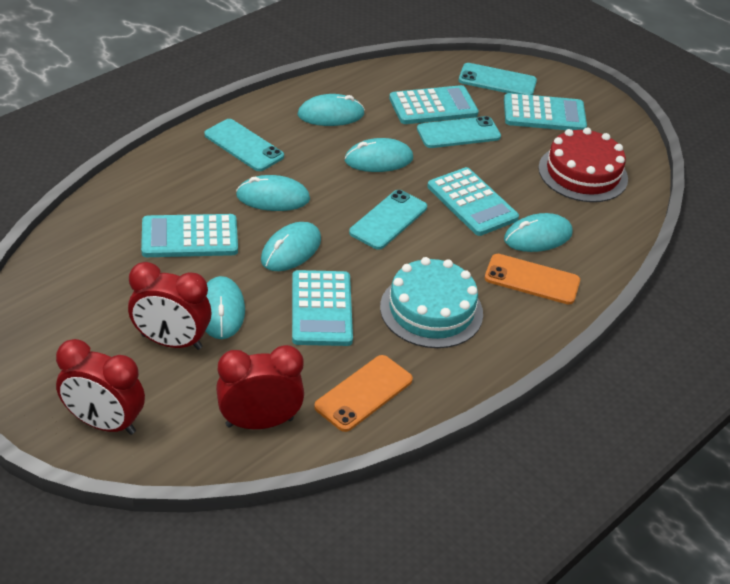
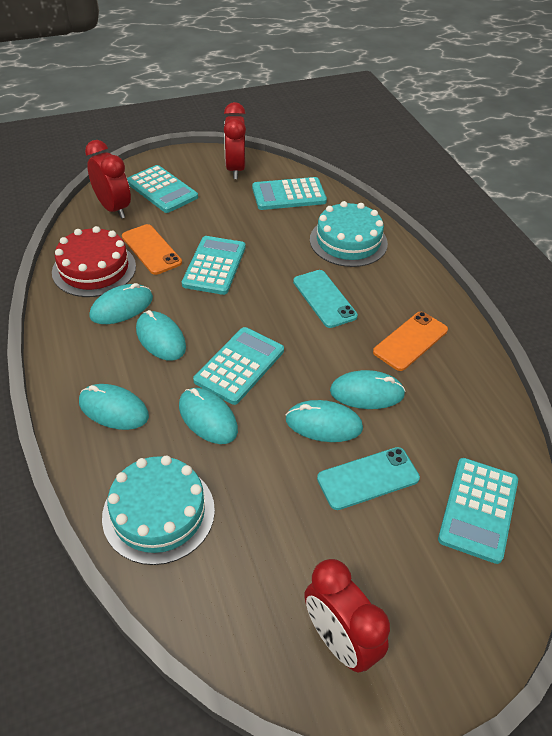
turquoise cake: [380,257,483,348] = 1 -> [102,455,215,565] [310,201,388,267] = 2
turquoise phone: [204,119,284,171] [349,190,427,250] [417,116,501,148] [459,63,537,95] = 4 -> [293,270,358,328] [317,447,420,510] = 2

